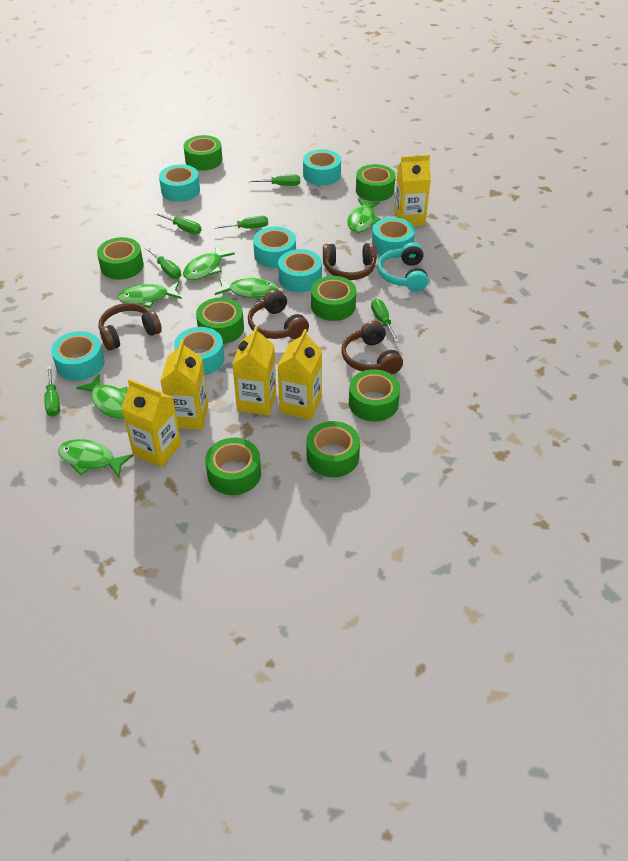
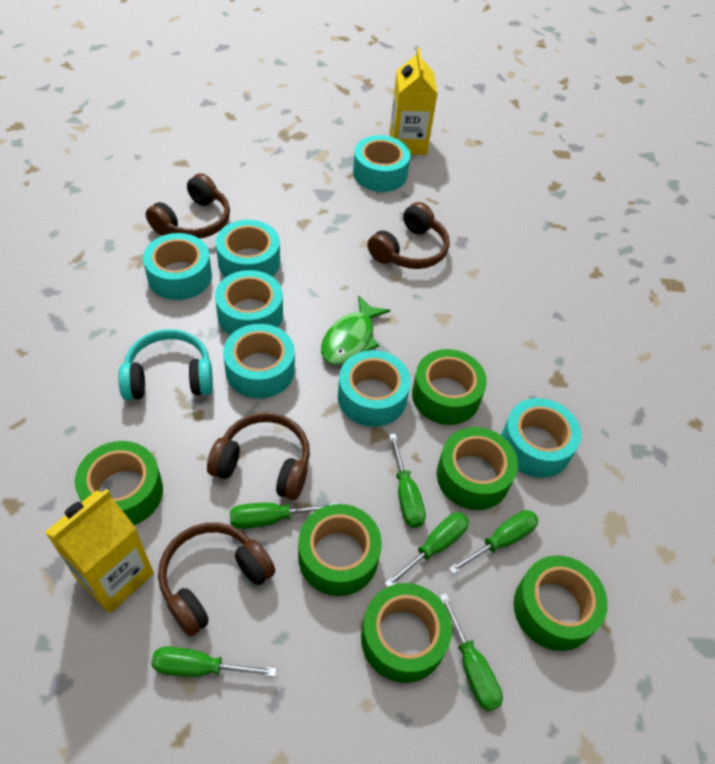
green fish: [58,439,133,477] [76,374,128,419] [117,282,182,308] [183,244,235,280] [215,275,278,298] [347,198,381,232] = 6 -> [321,295,390,365] = 1
green tape: [97,237,144,280] [184,135,222,171] [196,298,244,344] [205,438,261,495] [306,421,360,477] [311,276,356,321] [349,369,400,421] [356,164,395,202] = 8 -> [75,441,163,525] [298,504,382,596] [361,583,452,683] [412,349,487,425] [437,427,518,510] [513,555,608,651] = 6
yellow carton: [121,379,181,467] [160,340,208,430] [232,325,276,416] [277,329,322,420] [394,155,431,226] = 5 -> [45,489,154,613] [389,48,438,155] = 2

